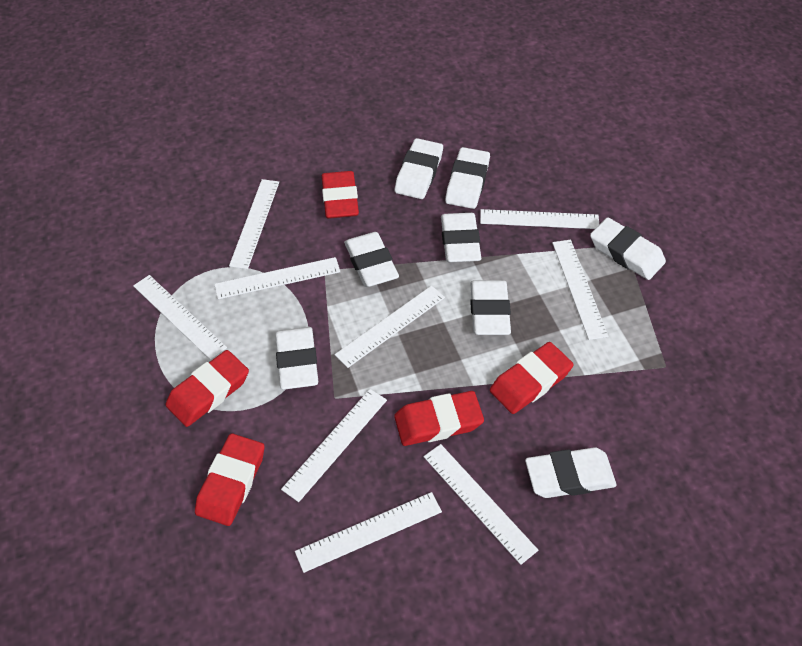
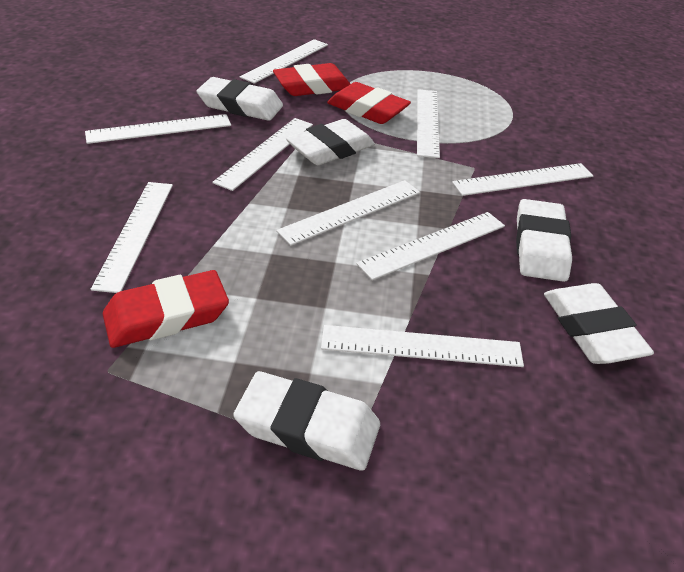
red eraser: [166,350,249,427] [195,433,265,526] [322,171,359,219] [394,391,484,446] [490,342,574,414] = 5 -> [103,270,229,348] [273,63,350,96] [327,82,411,124] = 3
white eraser: [275,327,318,390] [344,232,399,287] [395,138,443,199] [441,213,481,263] [445,147,490,209] [470,280,511,335] [525,447,617,498] [590,217,666,280] = 8 -> [197,77,283,121] [233,371,380,471] [286,119,375,165] [516,199,572,282] [544,283,654,364] = 5

